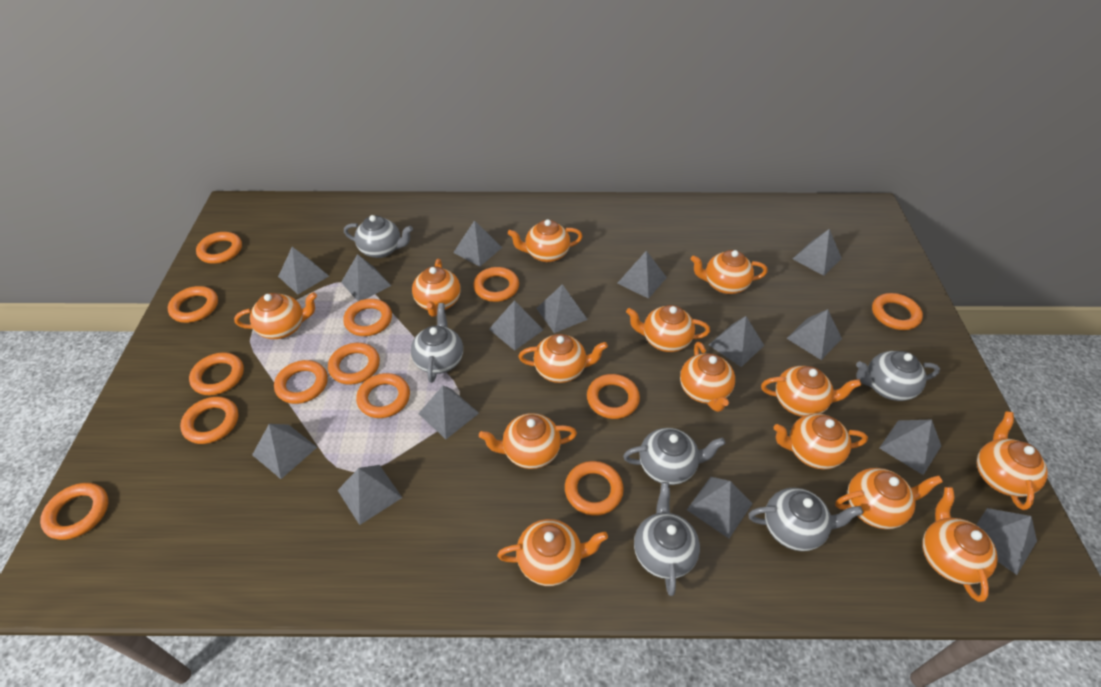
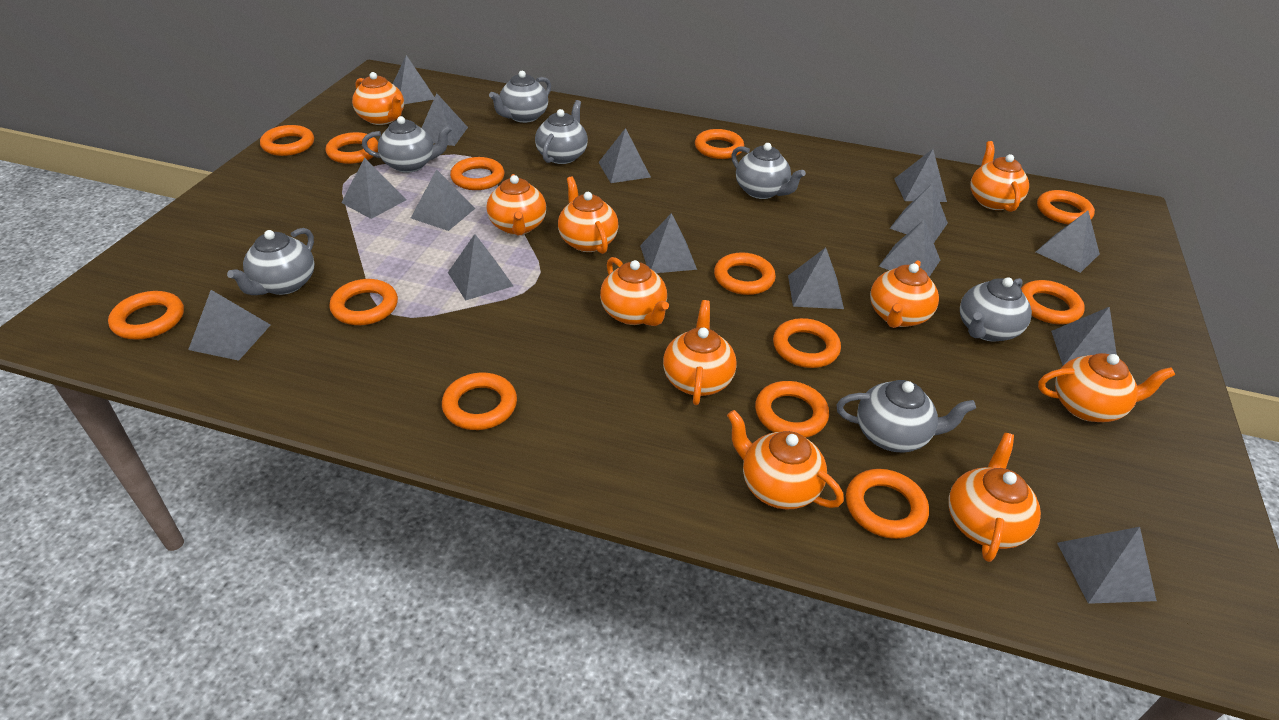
grey teapot: [344,215,413,258] [411,303,463,383] [623,428,725,485] [634,482,700,596] [748,488,863,551] [856,351,940,401] = 6 -> [227,228,315,295] [362,116,452,173] [489,71,551,123] [535,100,588,164] [731,143,806,199] [837,380,976,453] [960,277,1032,342] = 7
orange teapot: [234,292,317,339] [412,259,461,316] [479,413,577,469] [497,519,608,586] [508,219,583,262] [519,334,608,383] [626,305,710,352] [680,342,735,412] [691,250,767,294] [761,366,861,417] [773,413,868,469] [835,468,943,529] [922,487,998,602] [977,411,1048,510] = 14 -> [352,72,404,125] [487,174,546,235] [558,177,618,254] [600,257,669,326] [663,300,737,405] [727,410,844,509] [870,260,939,328] [948,433,1041,562] [970,141,1029,212] [1038,353,1175,422] = 10

